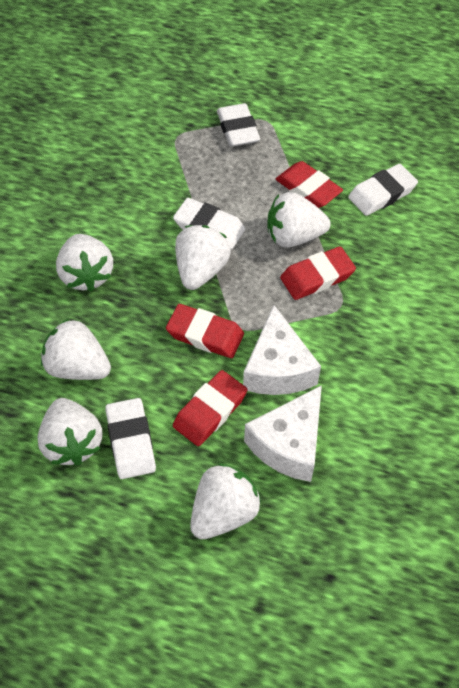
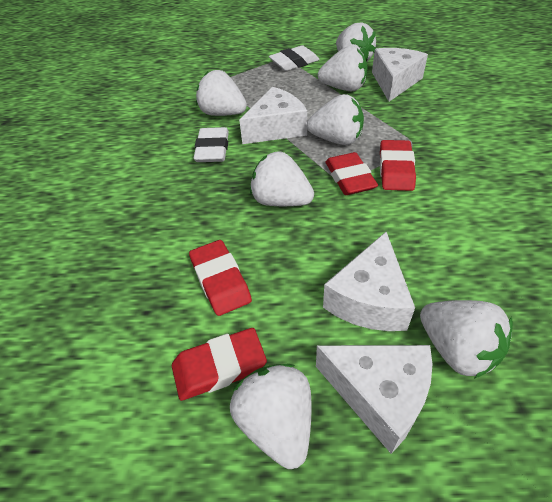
white cheese: [243,305,321,395] [244,385,322,482] = 2 -> [239,87,307,144] [316,345,433,454] [323,232,415,331] [372,48,428,102] = 4
white eraser: [105,398,156,479] [173,198,245,249] [217,103,260,147] [348,164,418,216] = 4 -> [194,127,229,162] [269,45,320,71] = 2
white strawberry: [38,398,102,466] [41,319,111,380] [56,234,113,292] [175,225,231,290] [190,463,261,539] [267,192,330,248] = 6 -> [196,70,247,116] [230,364,311,469] [250,151,314,206] [307,94,364,145] [318,46,368,91] [336,22,376,62] [420,300,513,379] = 7

